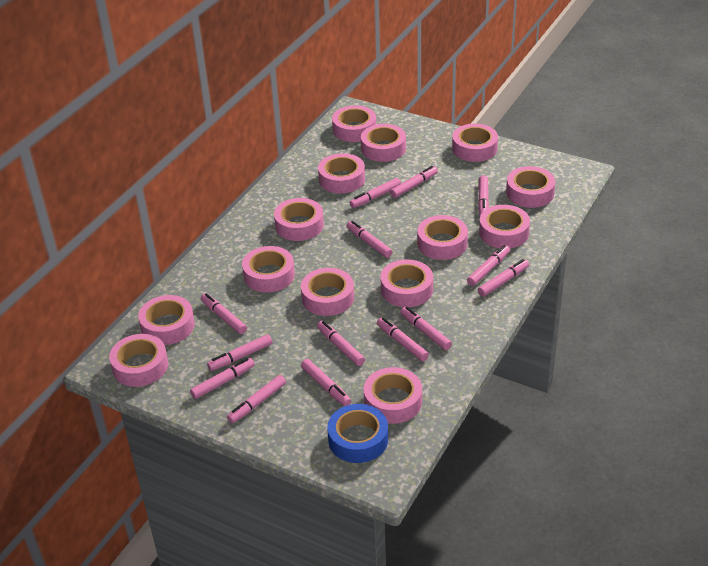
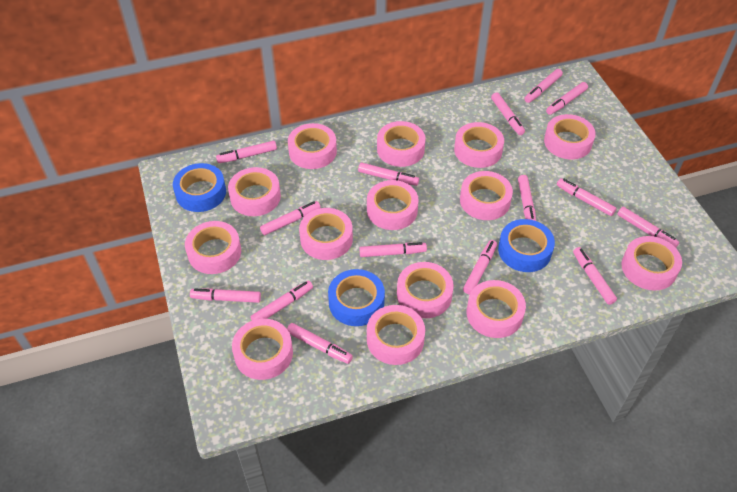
blue tape: [327,404,388,463] = 1 -> [173,163,226,212] [328,269,385,326] [498,219,555,272] = 3
pink marker: [190,358,255,399] [201,293,247,334] [207,334,272,371] [227,375,286,423] [301,359,351,406] [317,321,365,366] [347,221,393,258] [350,178,401,208] [377,317,429,361] [390,166,438,198] [400,307,452,350] [467,245,510,286] [478,175,489,216] [478,259,529,296] = 14 -> [190,288,261,303] [216,141,277,163] [251,280,313,321] [260,201,321,235] [287,323,353,364] [358,162,419,186] [359,242,427,257] [463,240,497,295] [491,92,525,135] [518,175,536,221] [524,69,563,103] [546,82,588,115] [557,178,616,216] [573,247,617,305] [617,207,679,248] = 15

